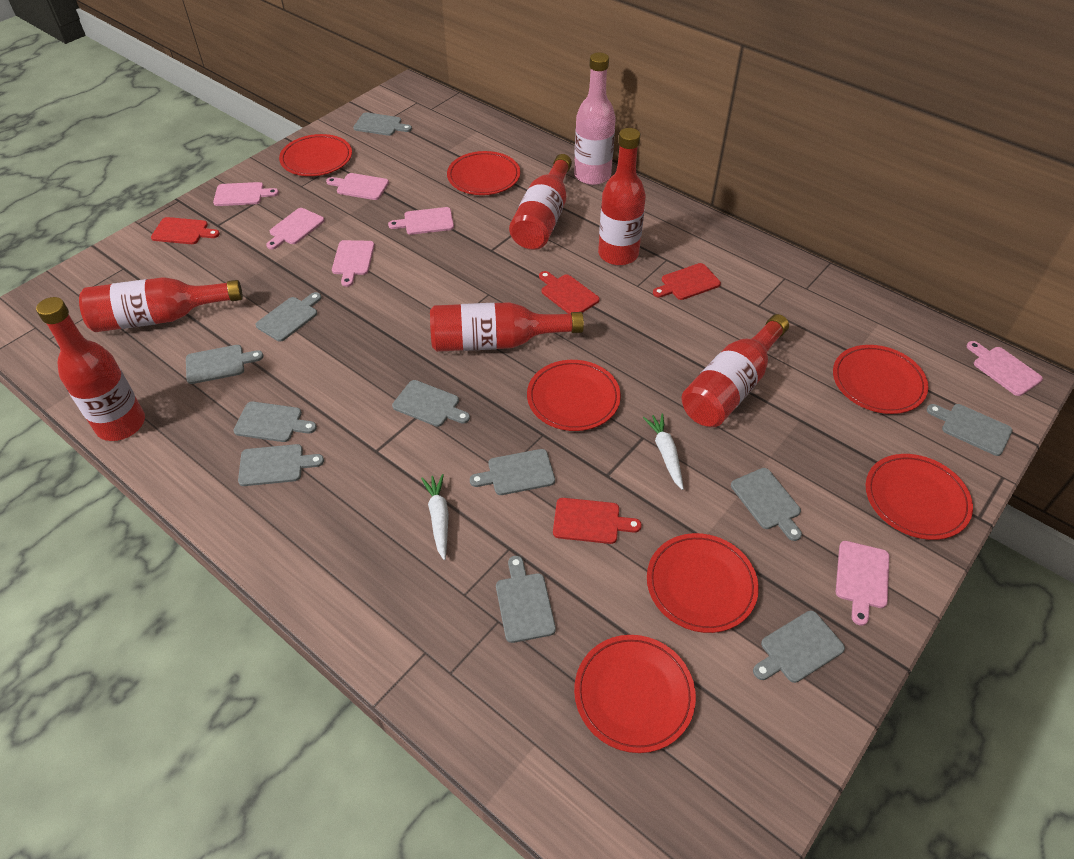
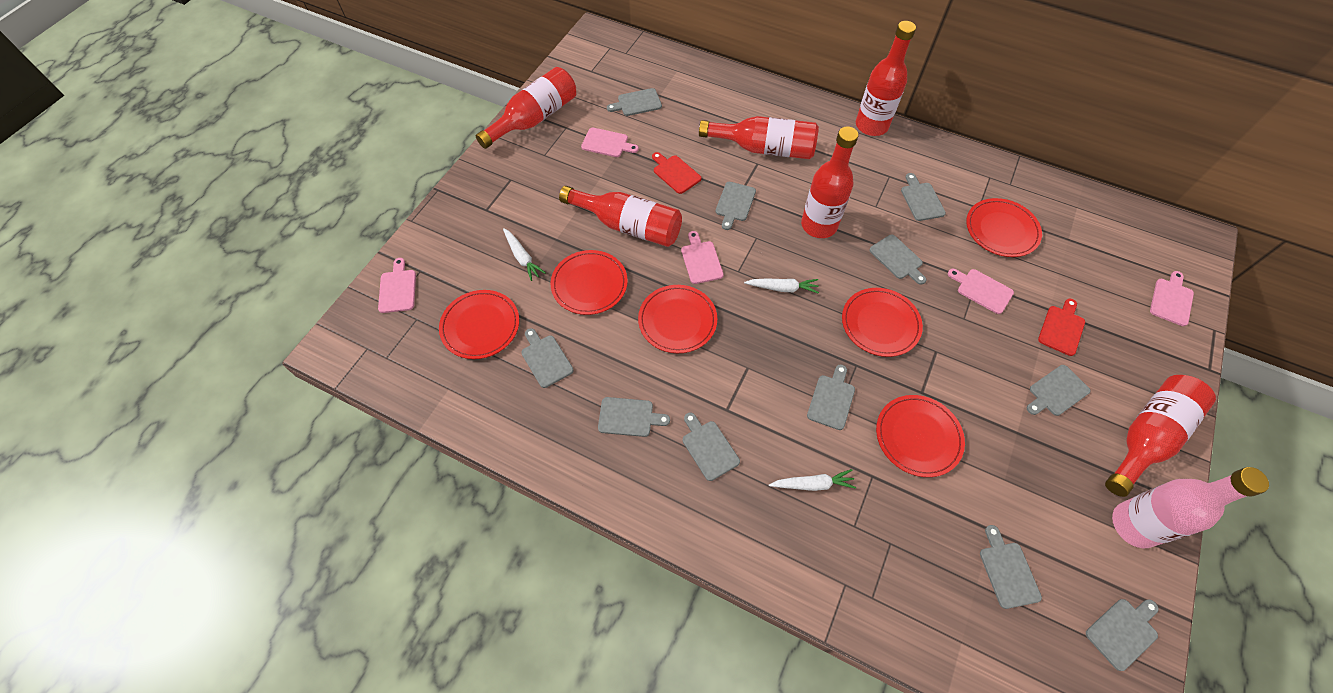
pink cutting board: [213,182,279,206] [266,208,325,250] [326,173,389,200] [332,240,375,287] [388,207,454,235] [836,541,889,626] [966,341,1043,396] = 7 -> [378,258,416,313] [581,127,639,157] [681,231,724,284] [948,269,1014,314] [1150,271,1194,326] = 5
red cutting board: [151,217,220,244] [539,271,600,314] [553,498,642,544] [653,263,721,300] = 4 -> [652,152,701,194] [1038,298,1085,356] = 2
red plate: [279,134,352,176] [447,151,520,195] [527,360,621,431] [574,635,696,753] [647,533,759,633] [833,345,928,414] [866,454,973,540] = 7 -> [439,290,519,359] [550,250,628,315] [638,285,717,353] [842,288,923,357] [876,395,965,477] [966,198,1042,257] = 6
white carrot: [421,474,449,560] [643,413,684,490] = 2 -> [503,228,546,281] [744,278,819,293] [769,469,856,491] = 3

